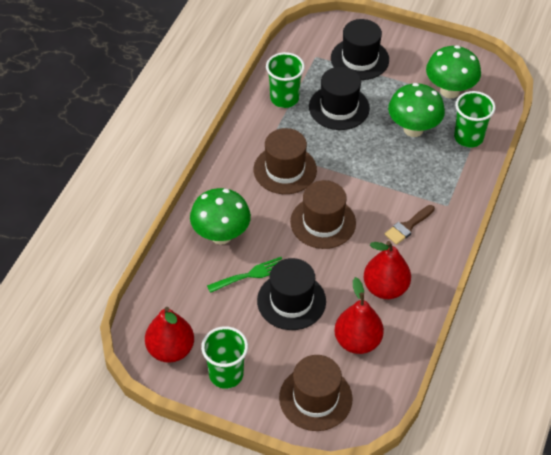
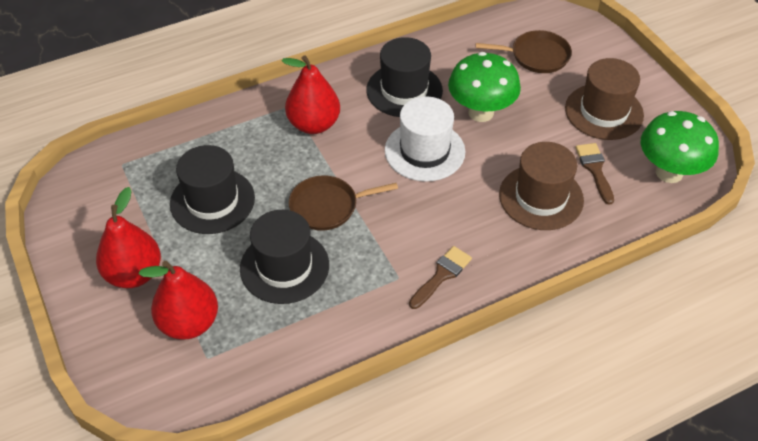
brown brush: [384,205,435,245] = 1 -> [409,246,472,309] [576,143,614,205] = 2
brown hat: [254,128,317,194] [279,355,353,431] [290,180,356,249] = 3 -> [499,142,584,230] [565,58,644,140] = 2
brown pan: none = 0 -> [289,175,398,231] [476,30,572,73] = 2
green cup: [201,326,248,389] [266,52,305,108] [454,91,496,148] = 3 -> none = 0
green fork: [207,257,282,293] = 1 -> none = 0
green mushroom: [190,188,251,245] [388,83,445,137] [426,45,481,98] = 3 -> [448,52,521,122] [641,111,719,183] = 2
white hat: none = 0 -> [385,97,466,182] = 1

